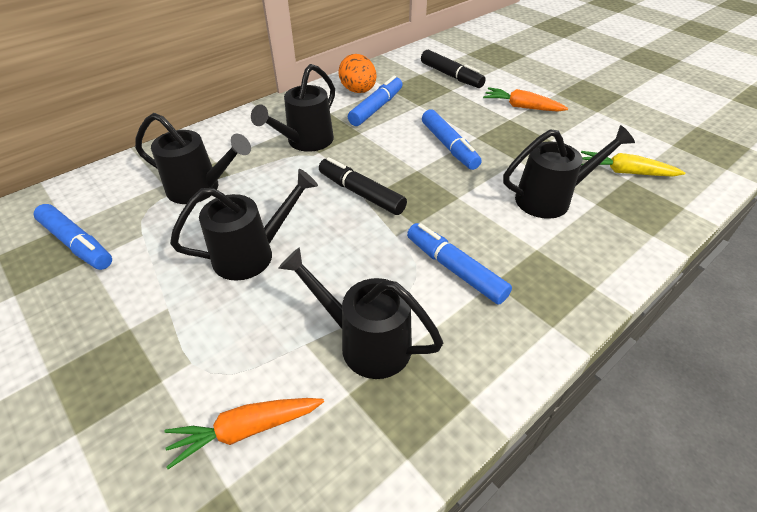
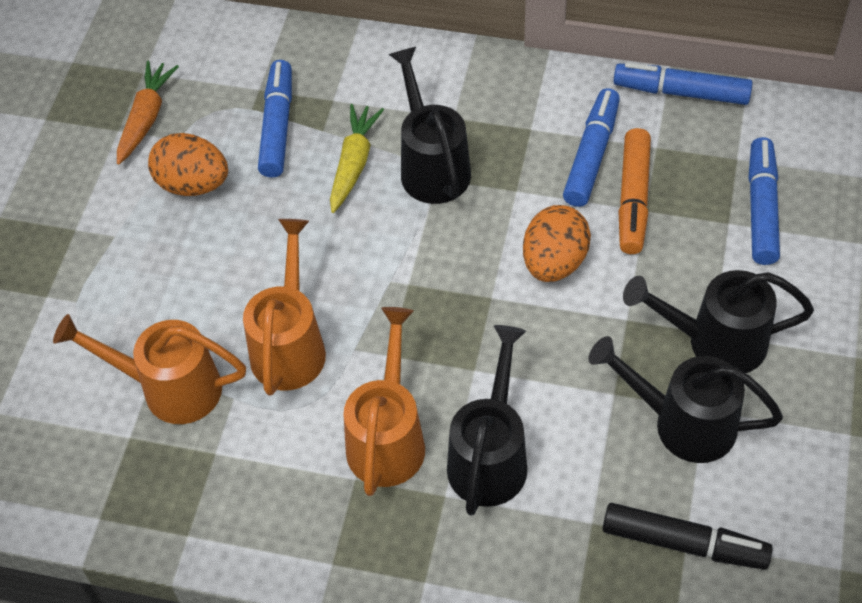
black marker: [319,157,407,215] [421,50,486,88] = 2 -> [603,503,773,570] = 1
black watering can: [135,113,251,204] [170,169,318,281] [251,64,335,152] [278,247,443,379] [503,125,635,219] = 5 -> [389,47,471,204] [447,325,527,516] [588,336,783,463] [623,270,814,373] = 4
orange carrot: [164,398,324,469] [483,87,568,112] = 2 -> [117,61,179,165] = 1
orange egg: [338,54,377,93] = 1 -> [148,133,228,196] [523,205,591,282] = 2
orange marker: none = 0 -> [618,128,651,254] = 1
orange watering can: none = 0 -> [53,314,246,424] [243,219,326,396] [344,307,425,496] = 3

